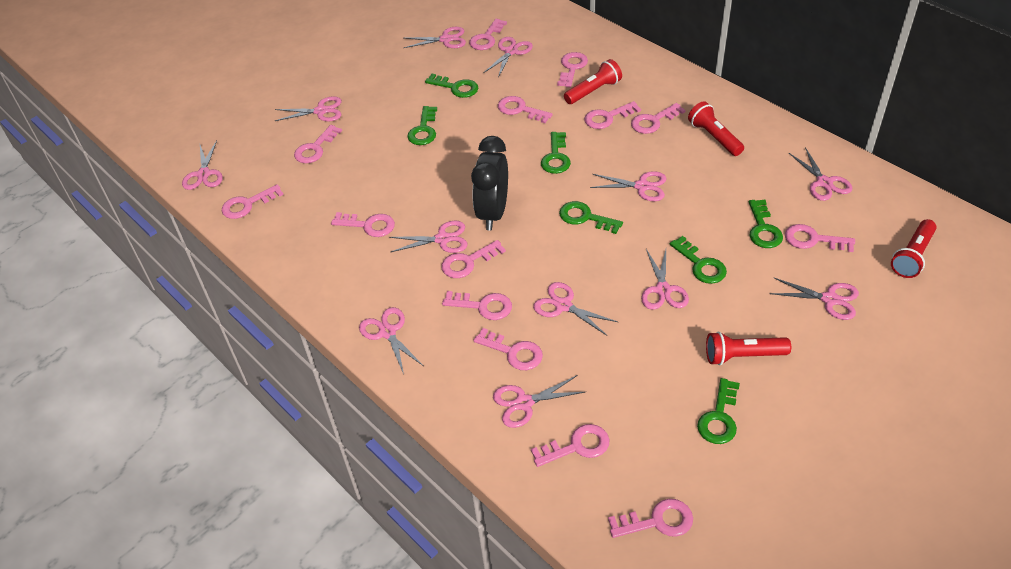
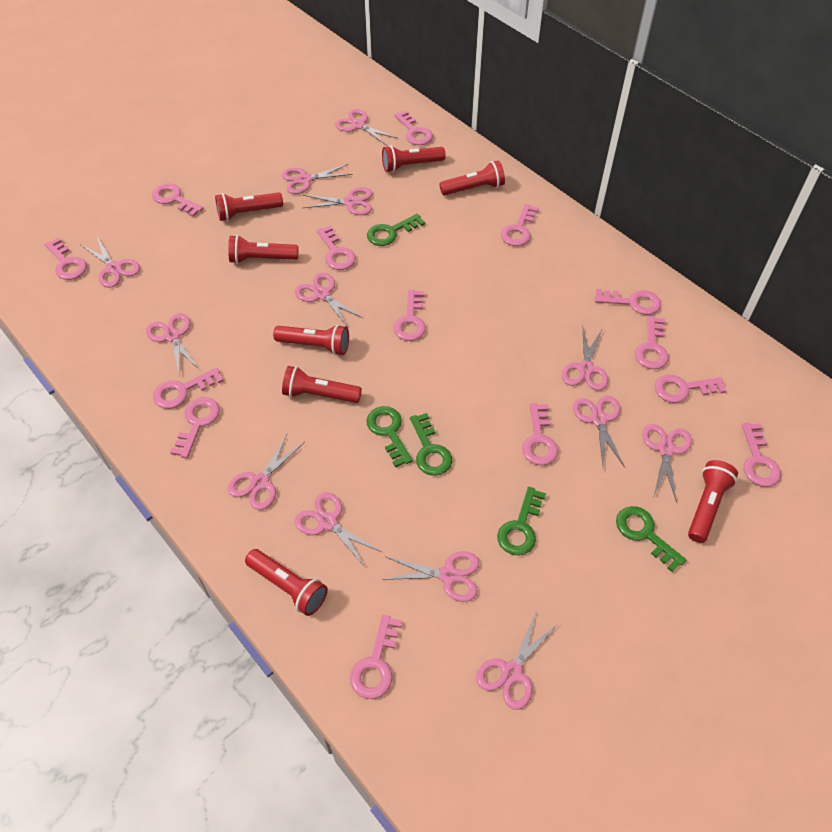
black clock: [471,136,508,230] = 1 -> none = 0
green key: [407,106,437,145] [425,74,478,98] [541,132,571,174] [559,201,623,234] [670,236,727,284] [697,378,740,444] [749,200,783,248] = 7 -> [366,406,413,468] [367,214,425,246] [410,413,452,476] [497,487,546,555] [616,506,686,572] = 5
pink scissors: [182,140,223,190] [275,96,341,121] [359,307,423,374] [389,221,468,253] [404,27,466,48] [483,37,533,77] [493,375,585,428] [533,282,618,336] [590,171,666,201] [641,249,689,310] [770,277,859,320] [789,147,852,201] = 12 -> [81,237,140,288] [146,313,200,375] [228,434,305,510] [282,164,353,194] [294,492,382,568] [295,273,363,327] [303,187,372,215] [335,109,397,146] [382,551,479,602] [476,610,558,710] [562,328,608,391] [573,396,625,468] [643,424,692,503] = 13
red flashlight: [564,59,622,104] [688,101,744,156] [706,331,791,365] [891,219,937,278] = 4 -> [215,193,283,221] [228,235,298,264] [245,549,328,616] [273,325,349,355] [282,366,362,403] [382,145,446,172] [439,160,505,196] [688,460,738,543] = 8

